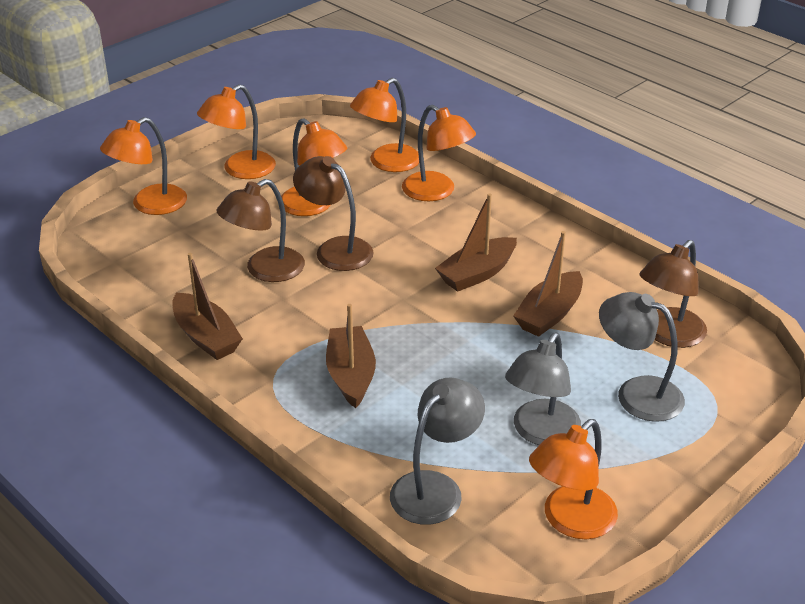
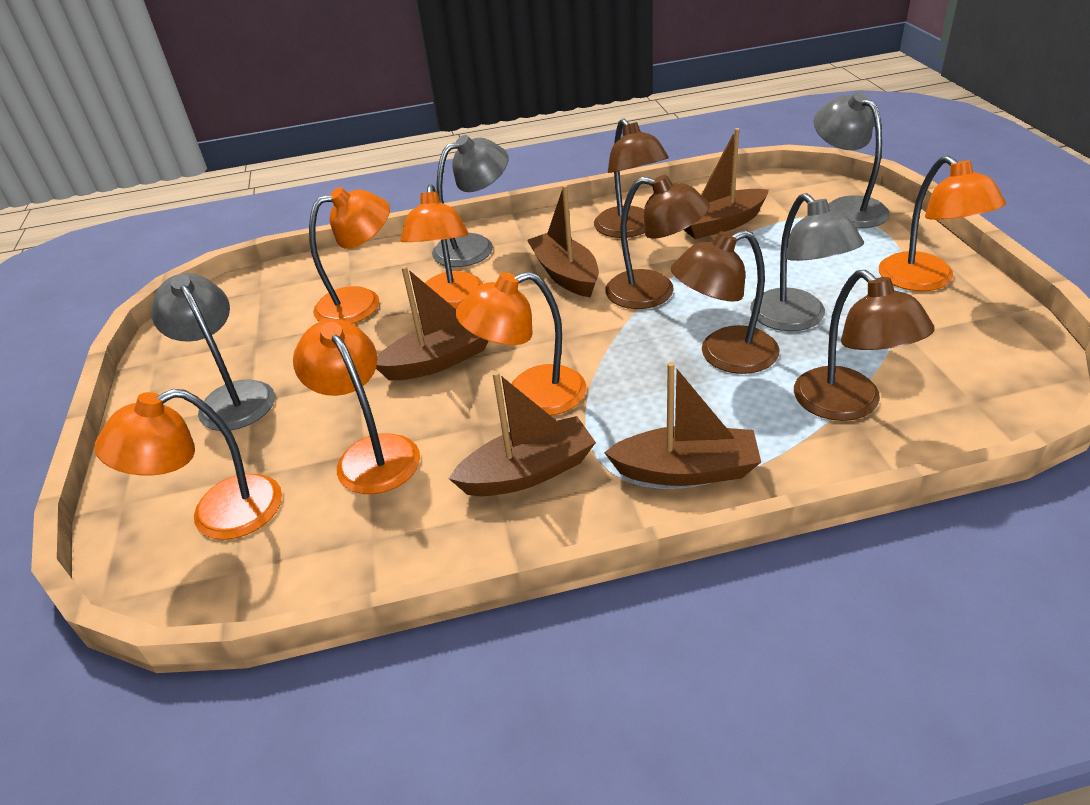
brown boat: [172,253,243,360] [326,304,376,408] [435,193,517,292] [513,231,583,337] = 4 -> [376,266,489,380] [449,371,596,496] [527,185,599,298] [604,362,761,486] [684,128,769,239] = 5
brown lamp: [217,179,305,282] [293,156,373,271] [639,240,707,348] = 3 -> [594,118,669,238] [605,175,710,309] [671,230,780,374] [794,270,935,421] = 4
grey lamp: [390,377,485,525] [505,332,581,445] [599,292,685,422] = 3 -> [151,273,275,431] [432,135,508,267] [750,193,864,331] [814,92,890,228] = 4

